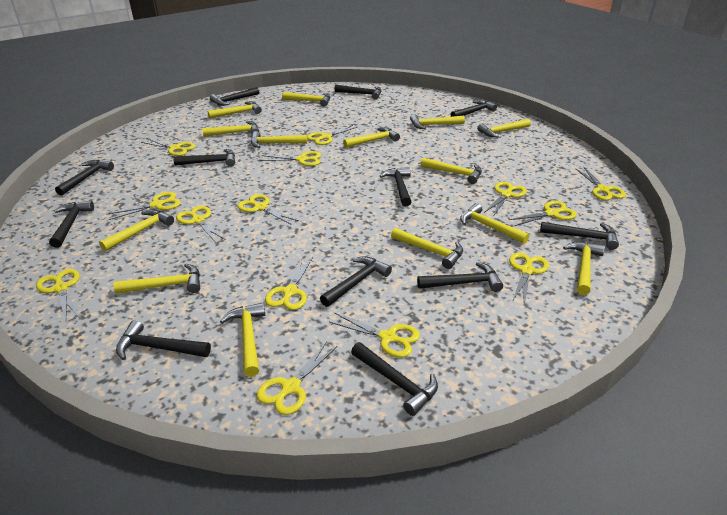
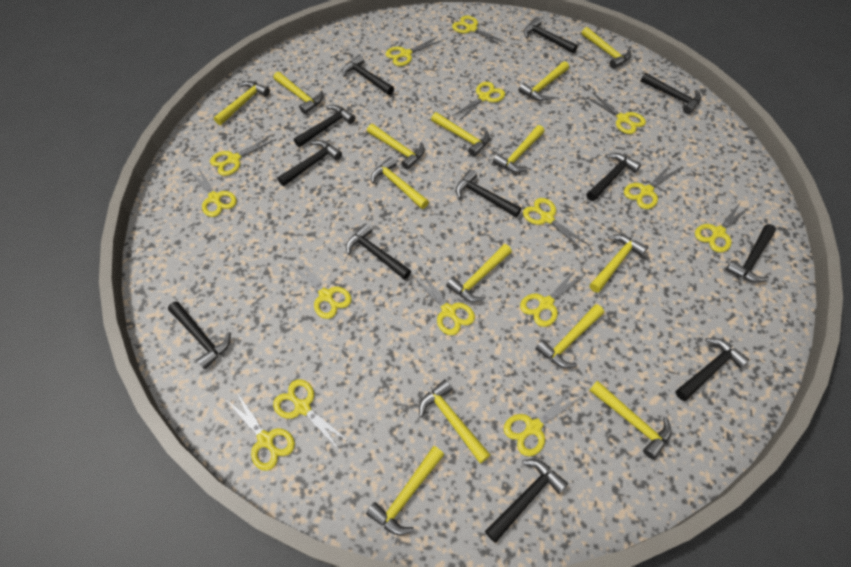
yellow scissors: [36,269,80,321] [107,192,181,220] [141,138,196,156] [176,206,226,243] [237,194,299,225] [257,341,338,415] [260,151,321,166] [265,257,313,310] [307,125,358,145] [329,313,420,358] [484,181,527,215] [509,201,577,226] [509,253,549,305] [575,167,626,201] = 14 -> [189,167,237,217] [210,135,276,176] [228,393,295,471] [273,379,348,452] [292,259,352,319] [386,37,441,66] [412,270,475,336] [452,16,506,46] [452,82,505,121] [504,389,583,456] [520,268,586,327] [523,198,590,251] [586,92,646,134] [624,164,680,209] [695,203,750,253] = 15

